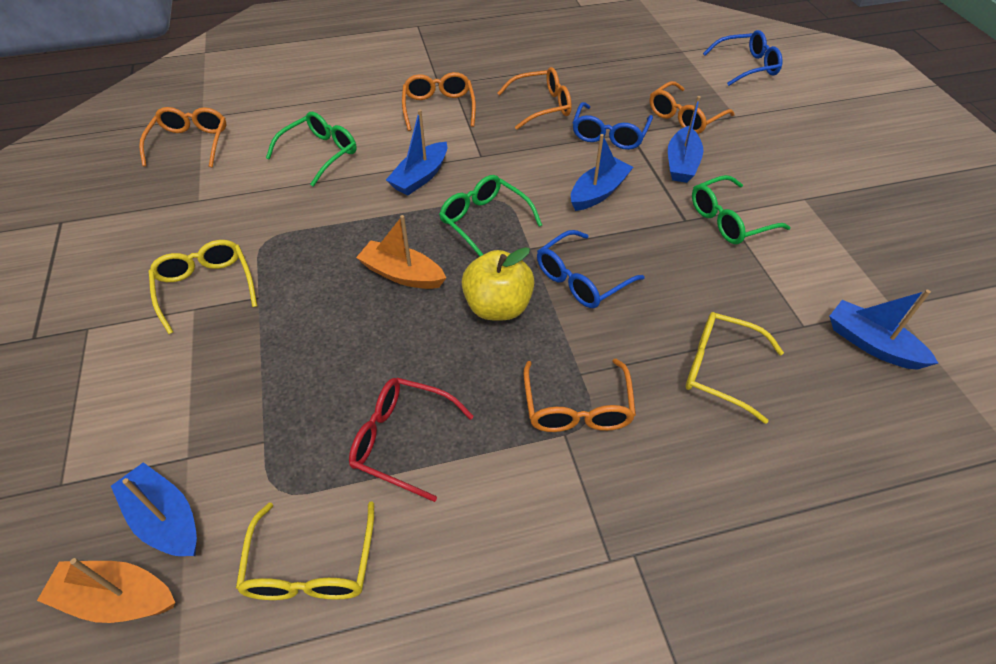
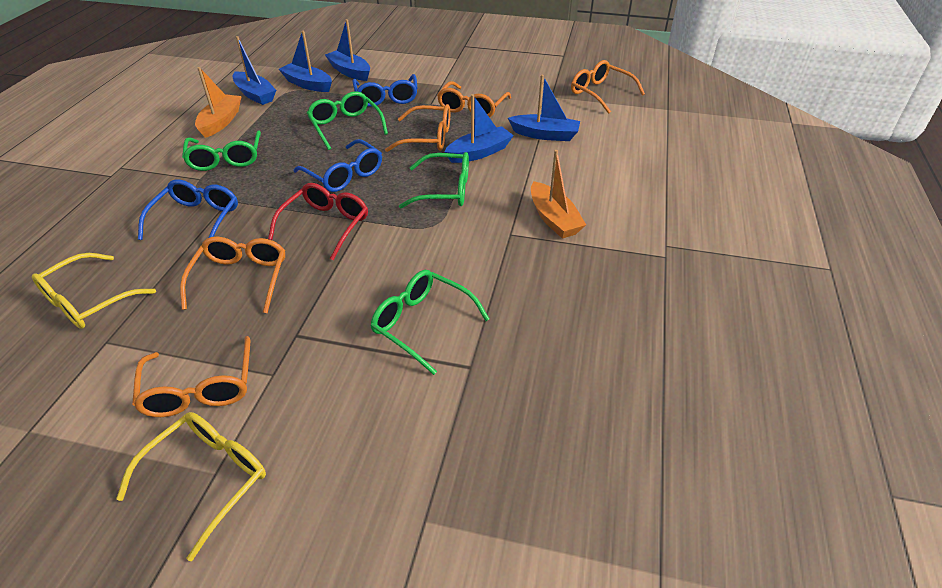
green glasses: [266,112,357,187] [439,175,542,256] [692,175,791,244] = 3 -> [182,130,261,171] [307,91,388,150] [371,270,489,375] [399,152,469,209] = 4
yellow apple: [461,247,535,320] = 1 -> none = 0
yellow glasses: [149,240,257,334] [236,501,374,600] [686,312,784,424] = 3 -> [32,253,156,329] [116,412,266,561] = 2

